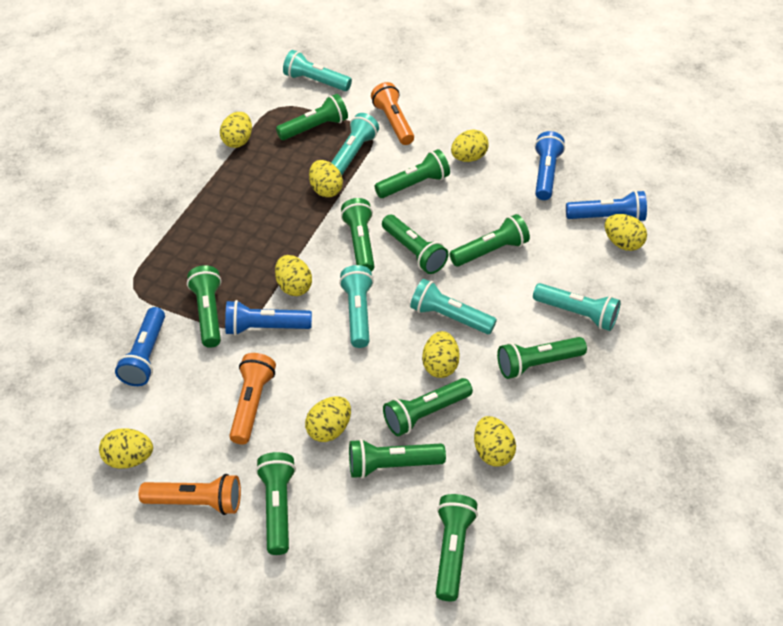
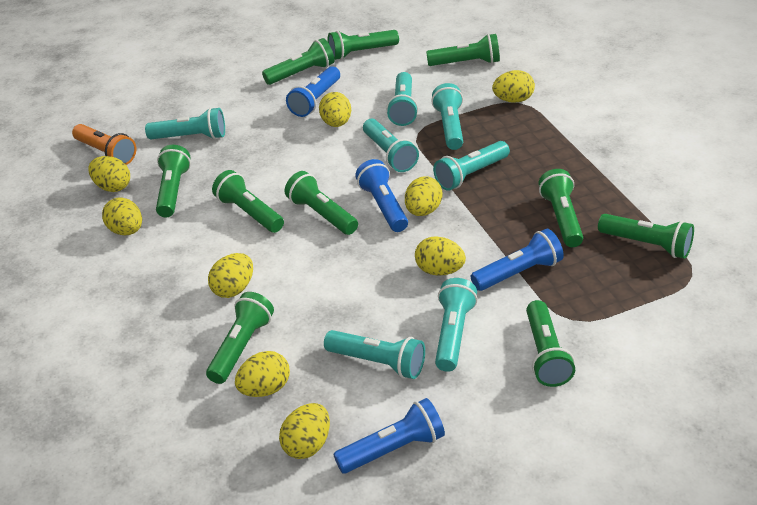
green flashlight: [187,265,222,348] [256,452,296,555] [276,94,348,140] [341,198,375,272] [349,439,446,479] [374,149,450,198] [382,215,448,274] [383,378,473,436] [436,494,478,601] [450,214,530,266] [497,337,587,379] = 11 -> [156,145,191,218] [206,292,274,384] [212,170,284,233] [262,38,334,85] [285,171,358,235] [327,30,399,60] [426,34,500,66] [526,300,575,387] [538,169,583,247] [598,214,694,259] = 10
orange flashlight: [139,474,241,515] [229,353,276,444] [371,82,414,145] = 3 -> [72,124,136,165] = 1
turquoise flashlight: [283,50,352,91] [331,113,379,175] [339,265,374,348] [410,279,497,334] [533,283,621,331] = 5 -> [145,107,225,139] [324,330,425,379] [363,119,419,172] [386,72,418,126] [431,83,463,150] [433,141,510,191] [435,278,478,372] = 7

